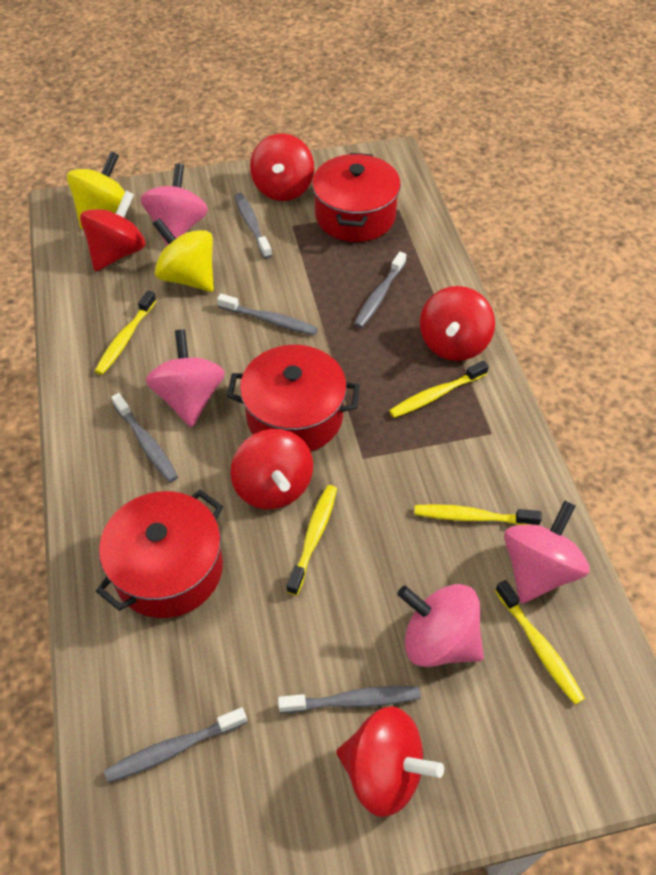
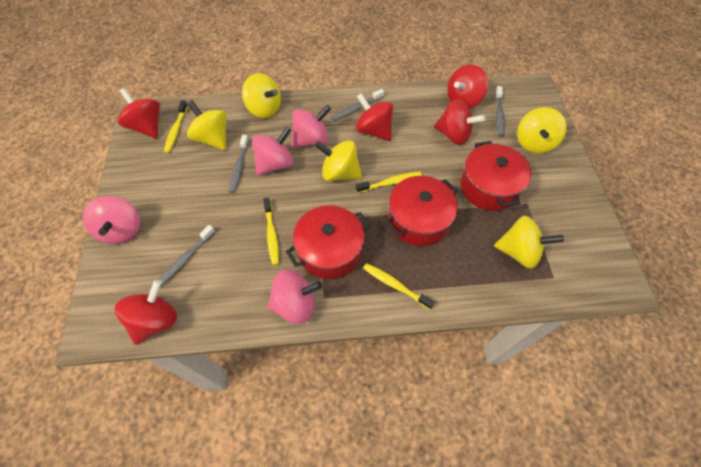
grey toothbrush: [104,707,247,783] [111,393,178,482] [217,294,318,335] [235,193,272,259] [278,686,420,713] [354,252,406,328] = 6 -> [158,225,215,286] [229,135,249,193] [331,89,384,121] [495,86,505,137] = 4
yellow spinning top: [67,151,130,229] [153,218,214,292] = 2 -> [187,100,227,150] [242,73,281,118] [314,140,362,181] [494,216,564,269] [517,107,567,153] = 5
yellow toothbrush: [95,291,157,375] [287,485,337,596] [389,361,489,418] [414,504,542,525] [495,580,585,705] = 5 -> [164,100,188,153] [263,198,279,265] [356,171,422,193] [363,263,435,309] = 4

